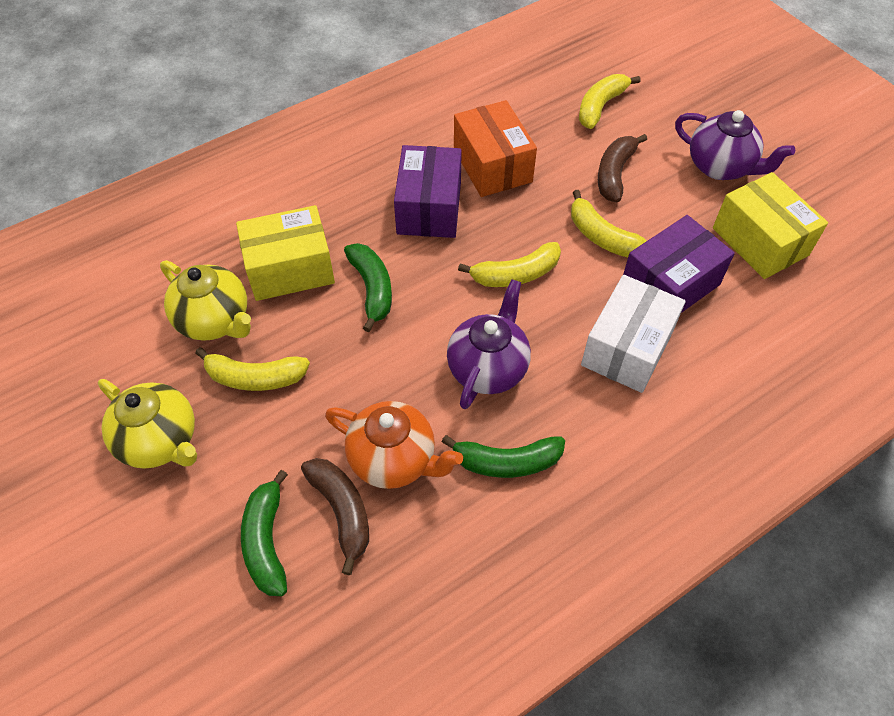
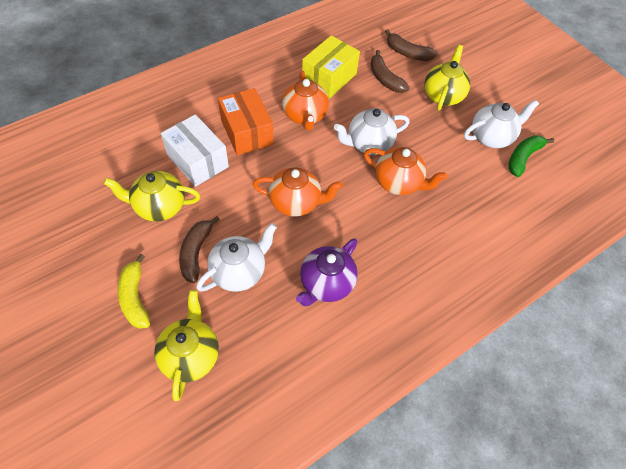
brown banana: [301,458,369,575] [598,134,647,202] = 2 -> [179,216,220,283] [370,50,409,93] [385,29,437,61] = 3
green banana: [241,470,288,596] [344,243,392,332] [442,435,565,478] = 3 -> [508,135,554,177] = 1
orange teapot: [325,401,463,489] = 1 -> [253,167,343,217] [282,71,329,130] [364,147,448,195] = 3
purple box: [394,145,462,238] [623,215,735,313] = 2 -> none = 0
purple teapot: [447,279,531,409] [675,110,795,180] = 2 -> [296,238,358,306] = 1
white teapot: none = 0 -> [196,223,277,292] [334,108,410,155] [464,100,539,148] = 3
yellow banana: [195,347,310,391] [458,242,561,287] [571,190,647,257] [579,74,641,129] = 4 -> [117,254,150,329] = 1
yellow box: [236,205,335,301] [713,172,828,279] = 2 -> [302,35,360,98] = 1
yellow teapot: [98,379,197,469] [160,260,251,341] = 2 -> [103,171,201,222] [154,290,219,401] [424,45,470,110] = 3

